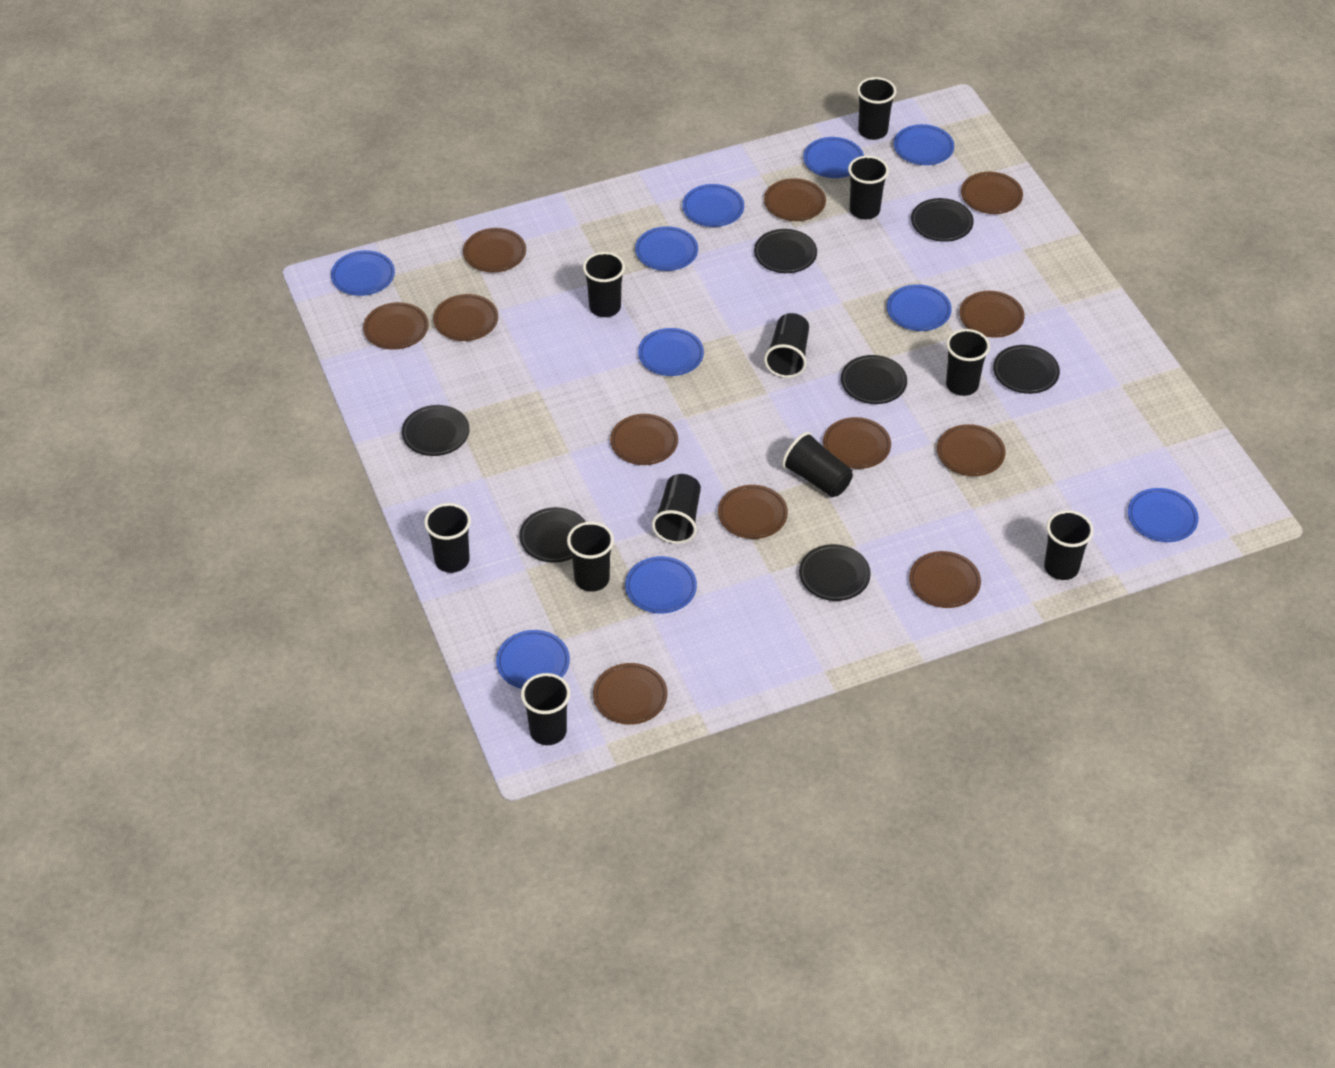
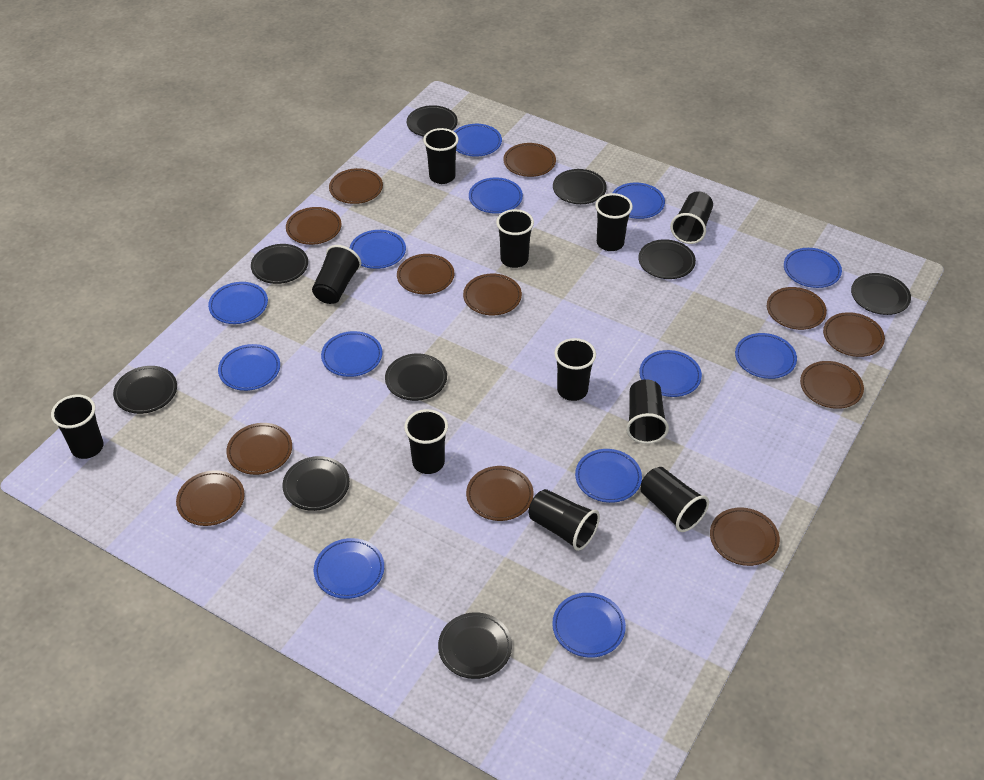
black plate: [402,405,470,456] [519,507,586,563] [754,229,817,273] [799,544,871,601] [841,355,907,404] [911,198,974,242] [993,345,1060,394] = 7 -> [113,366,177,414] [251,244,308,284] [282,456,350,511] [385,354,447,401] [407,105,457,137] [438,612,512,679] [553,169,607,204] [638,239,696,279] [851,273,911,315] = 9
blue plate: [331,250,395,296] [496,630,570,689] [625,556,697,613] [635,226,698,271] [638,328,704,376] [682,184,744,227] [803,137,864,178] [887,284,952,331] [894,124,954,165] [1128,488,1198,542] = 10 -> [208,282,268,324] [218,344,280,391] [314,538,384,599] [321,331,383,377] [350,230,406,269] [454,124,502,156] [469,177,523,213] [552,593,626,658] [575,449,642,503] [612,182,665,219] [639,350,702,397] [735,333,797,379] [784,248,842,288] = 13

